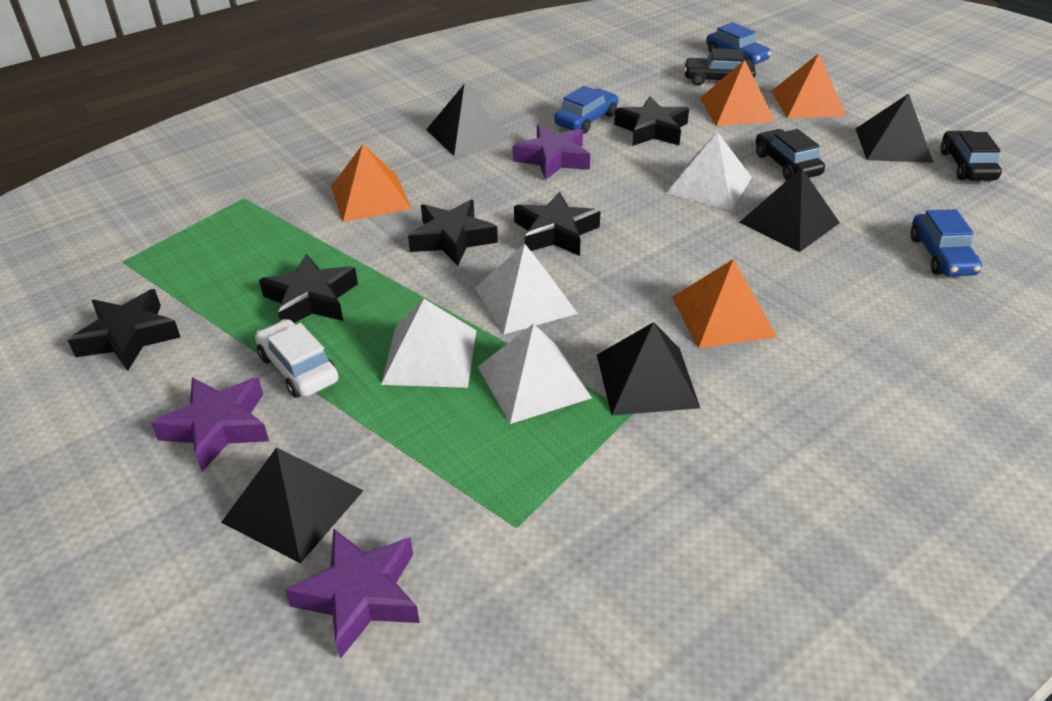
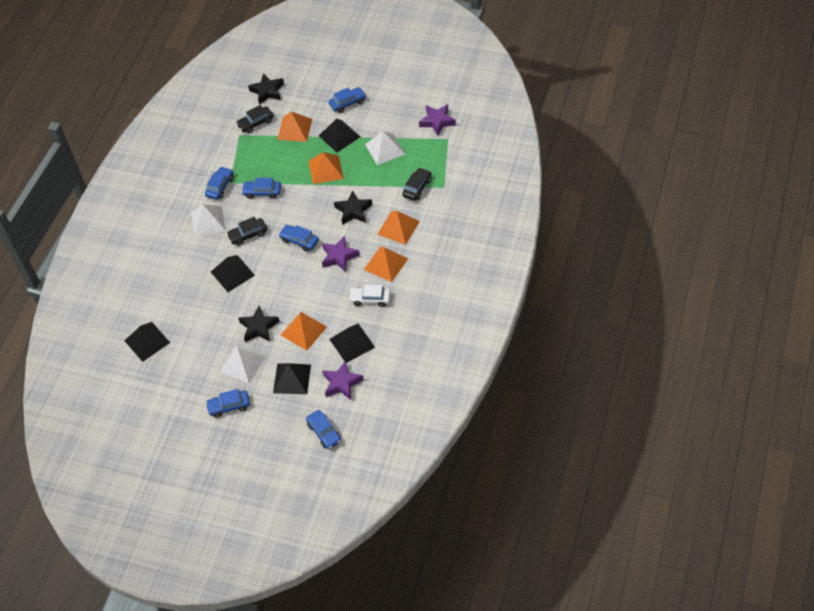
black star: [68,289,180,371] [259,254,358,323] [408,200,498,266] [514,192,601,256] [614,96,689,146] = 5 -> [238,305,280,342] [248,73,284,105] [334,190,373,225] = 3
blue car: [554,86,618,134] [706,22,771,65] [910,209,982,276] = 3 -> [205,167,234,200] [206,389,250,418] [242,178,281,199] [279,225,319,252] [306,410,341,449] [329,87,366,113] = 6
orange pyramid: [331,144,412,222] [672,259,777,349] [700,60,775,126] [771,54,846,118] = 4 -> [277,111,312,142] [281,312,327,351] [309,152,344,184] [364,246,408,282] [377,211,420,245] = 5
white pyramid: [381,299,476,388] [475,244,578,335] [478,324,592,424] [666,132,752,210] = 4 -> [191,204,226,237] [220,345,265,383] [365,131,405,165] = 3

